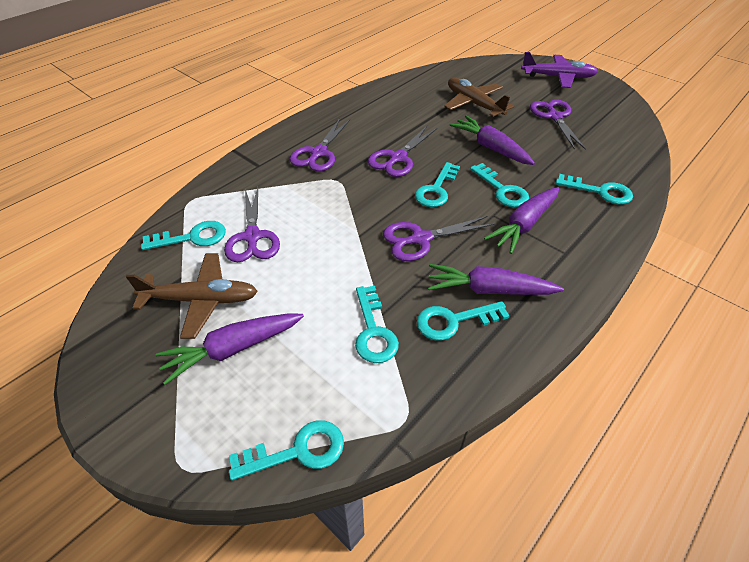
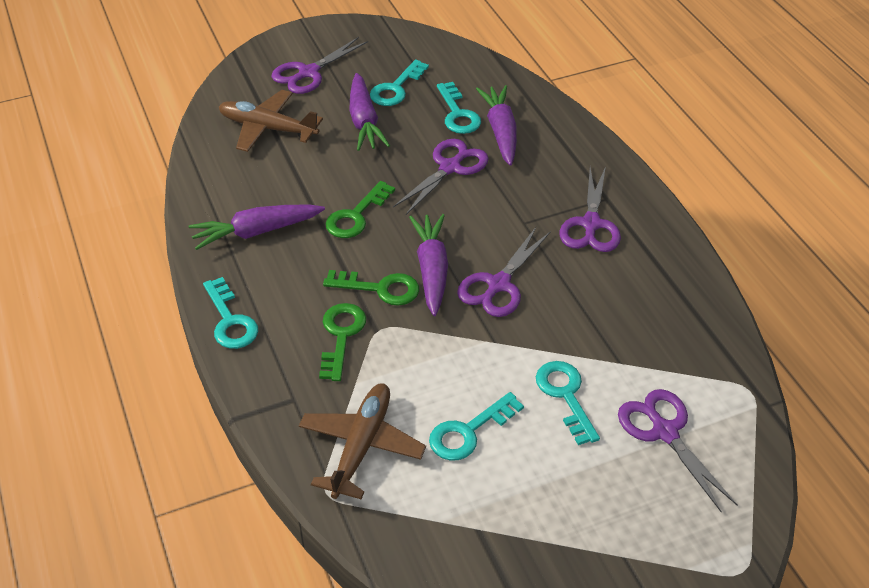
green key: none = 0 -> [319,303,366,381] [323,270,419,306] [325,181,395,238] = 3
purple plane: [521,52,598,88] = 1 -> none = 0
turquoise key: [141,221,226,250] [229,420,344,481] [355,286,399,363] [415,162,460,207] [417,301,510,341] [470,163,529,207] [556,174,633,205] = 7 -> [203,277,258,349] [370,60,429,106] [429,392,524,461] [437,82,481,134] [536,361,600,445] = 5

